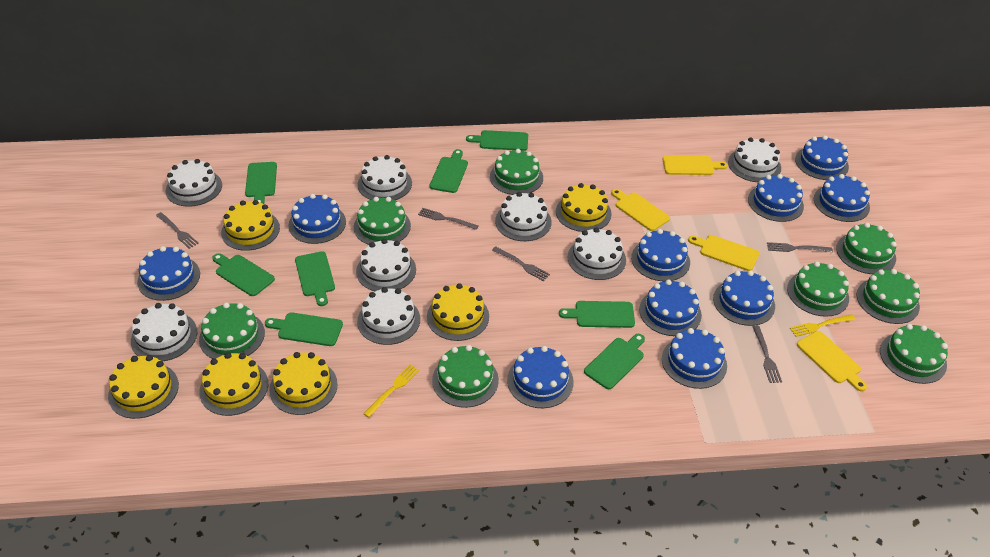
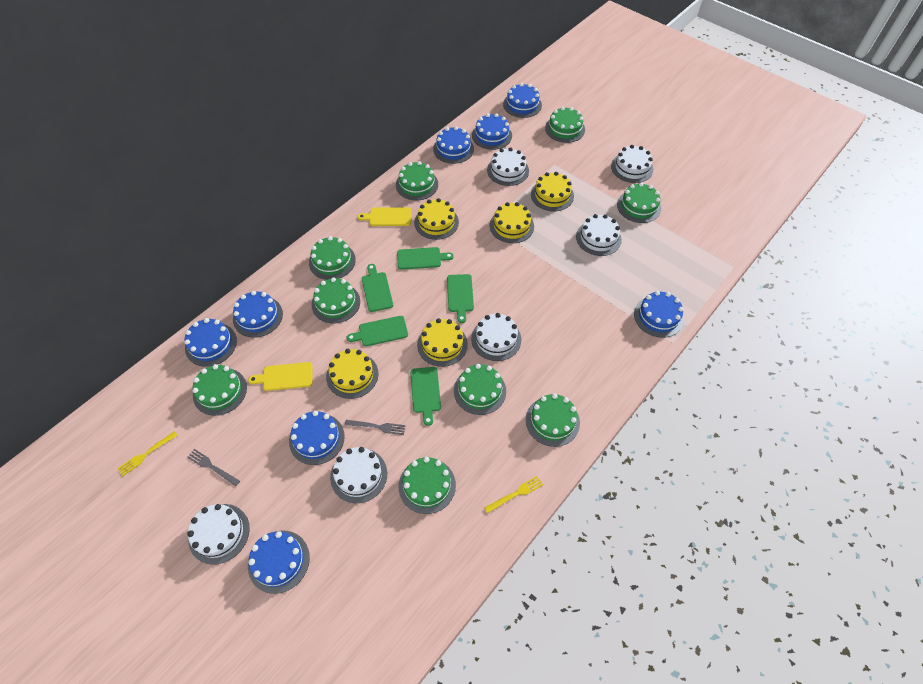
blue cake: [137,246,200,301] [288,194,346,244] [507,346,574,408] [631,229,690,281] [639,279,702,336] [662,328,727,389] [713,271,775,326] [748,174,804,222] [795,135,849,180] [814,174,870,222] = 10 -> [185,318,237,367] [233,291,283,338] [248,531,310,594] [289,411,345,465] [433,126,474,164] [472,113,512,150] [503,83,542,118] [634,291,684,338] = 8
green cake: [199,303,265,359] [353,197,411,245] [432,345,499,408] [490,149,543,195] [787,261,849,317] [836,223,897,274] [857,269,920,324] [880,324,948,384] = 8 -> [193,364,247,416] [309,236,356,280] [312,277,360,323] [396,161,438,200] [399,457,456,514] [454,364,506,415] [526,393,580,447] [545,107,585,143] [617,183,661,223] = 9
green cutting board: [212,253,275,296] [245,162,277,204] [265,312,343,346] [295,251,335,306] [429,149,468,193] [466,130,528,151] [559,301,635,328] [584,334,645,389] = 8 -> [347,316,408,346] [362,264,393,312] [397,247,454,270] [410,367,441,426] [447,274,474,323] = 5
grey fork: [156,212,199,249] [418,208,478,230] [492,246,550,281] [752,326,782,383] [767,242,833,252] = 5 -> [187,449,240,486] [345,420,406,435] = 2
white cake: [131,303,197,362] [166,159,222,207] [356,239,416,291] [357,287,420,345] [358,155,412,200] [495,192,552,241] [568,227,626,280] [728,137,781,182] = 8 -> [187,504,250,565] [330,447,387,503] [471,313,521,361] [487,147,529,186] [576,214,622,256] [611,145,653,183] = 6
yellow cake: [108,355,179,419] [199,352,268,416] [221,200,280,251] [269,352,338,415] [427,283,489,341] [556,183,612,232] = 6 -> [326,349,378,399] [414,198,459,240] [417,318,468,367] [490,202,534,243] [531,172,574,211] = 5
yellow cutting board: [611,189,670,231] [662,155,728,175] [688,235,759,271] [797,331,867,391] = 4 -> [248,362,313,391] [357,207,412,226] = 2

